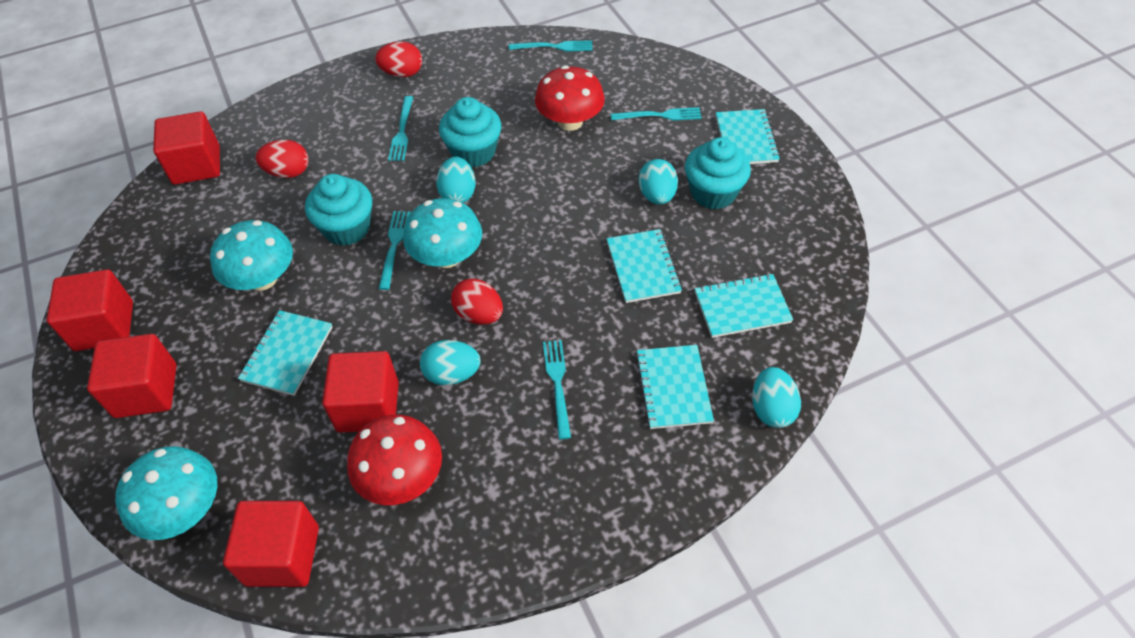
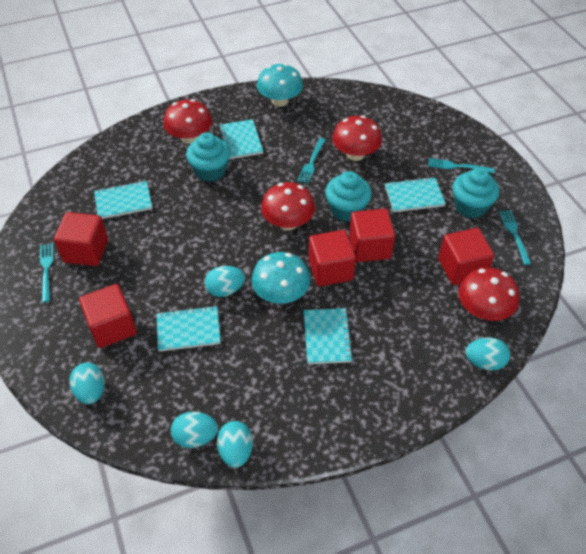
red egg: [256,140,308,178] [375,41,422,77] [451,279,503,325] = 3 -> none = 0
red mushroom: [347,415,442,505] [535,65,605,131] = 2 -> [163,99,212,144] [261,182,315,230] [332,115,382,161] [458,268,519,321] = 4
turquoise egg: [420,340,480,385] [436,157,476,203] [638,159,678,205] [752,367,801,428] = 4 -> [69,363,105,404] [171,412,218,448] [205,266,245,297] [217,421,253,468] [465,337,510,371] = 5
turquoise fork: [379,211,410,290] [388,96,413,161] [509,40,593,52] [543,340,571,439] [611,107,702,121] = 5 -> [40,243,53,302] [297,138,326,184] [428,158,495,173] [499,210,531,265] = 4
turquoise mushroom: [115,446,217,540] [210,220,293,291] [403,198,482,268] = 3 -> [251,252,310,304] [257,63,303,107] = 2

